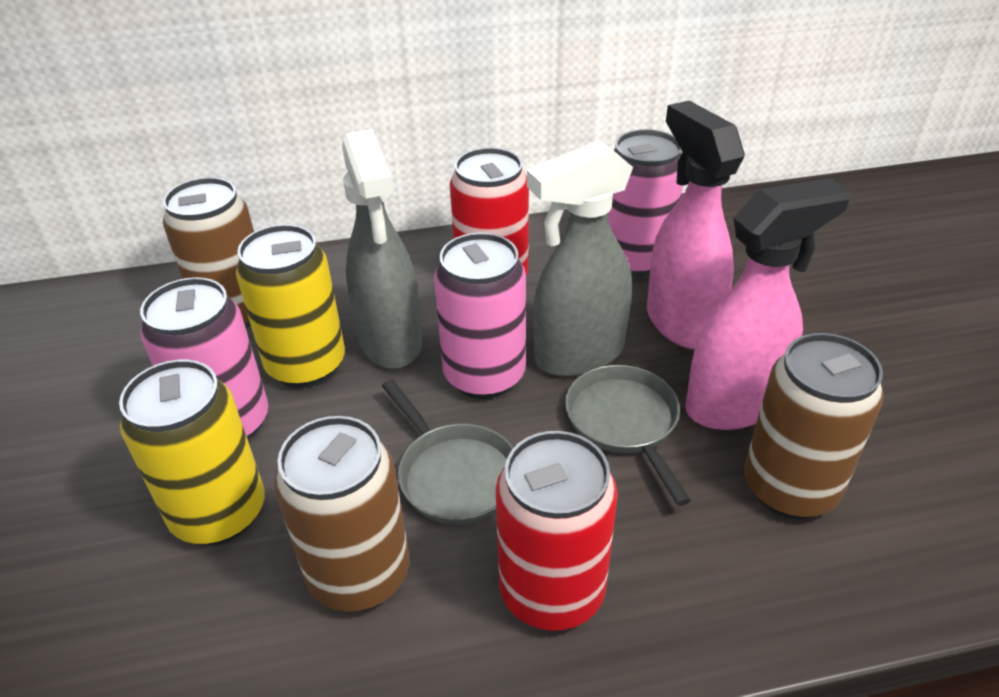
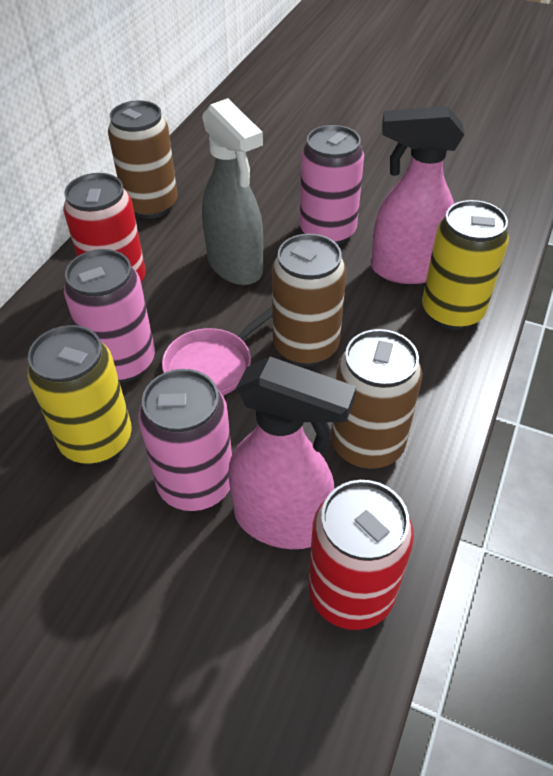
grey pan: [382,380,514,525] [565,365,691,506] = 2 -> none = 0
grey spray bottle: [342,129,422,369] [527,140,633,377] = 2 -> [202,98,263,285] = 1
pink pan: none = 0 -> [162,306,273,396] = 1

